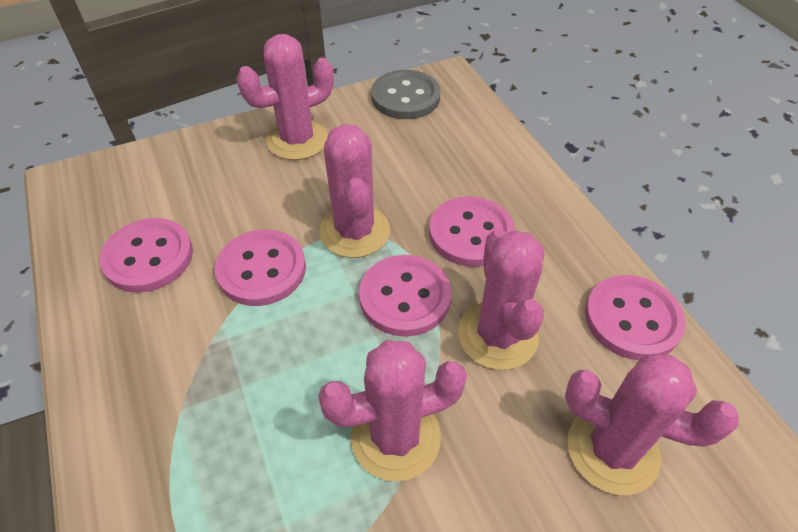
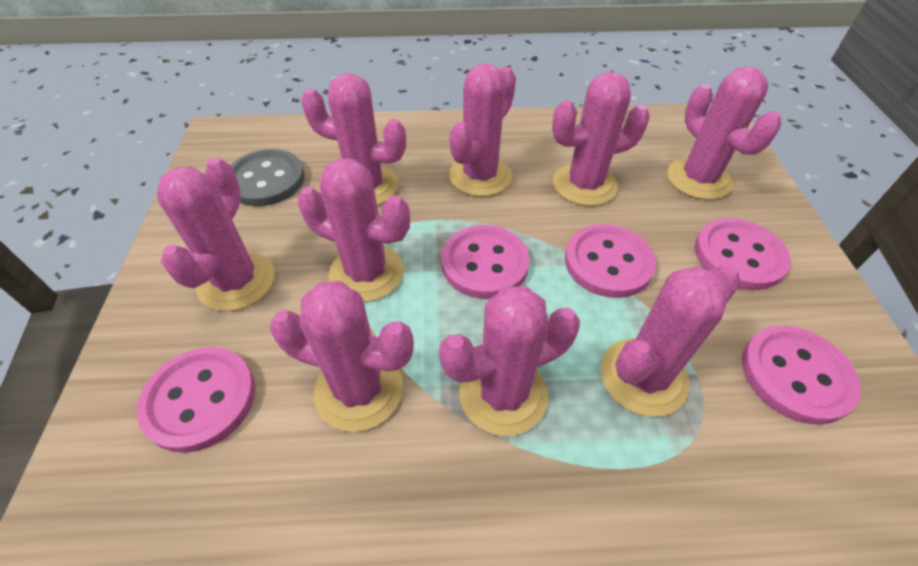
pink cactus: [236,34,334,160] [318,340,467,481] [320,124,390,258] [458,229,545,370] [565,354,739,495] = 5 -> [157,157,275,311] [270,281,414,432] [298,159,410,302] [301,73,406,205] [439,286,580,436] [449,63,516,197] [552,72,650,206] [600,264,741,416] [667,67,781,200] = 9

